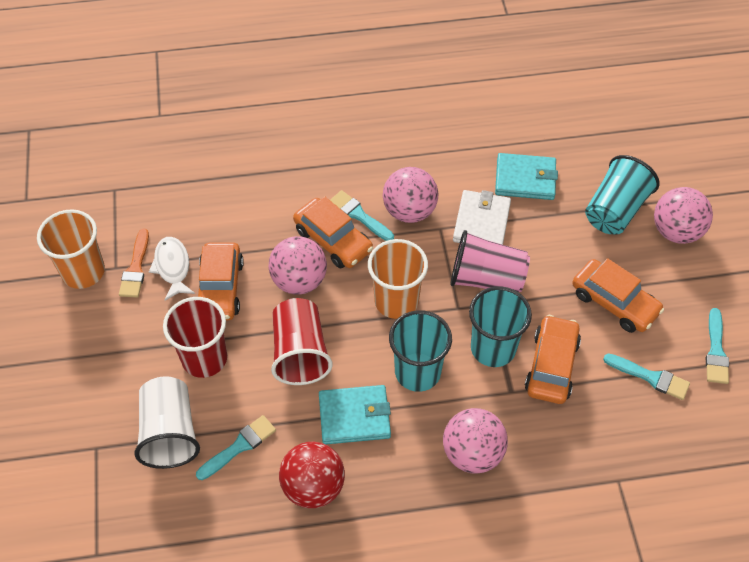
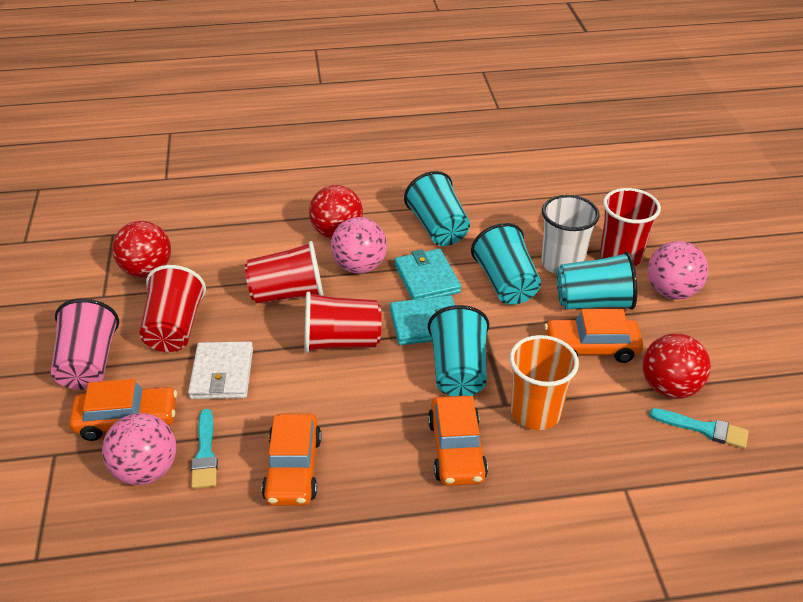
orange brush: [119,229,149,298] = 1 -> none = 0
orange cup: [37,209,105,289] [368,239,428,319] = 2 -> [510,335,579,430] = 1
pink ball: [269,236,327,294] [383,167,438,223] [443,408,508,474] [654,187,713,244] = 4 -> [102,413,176,485] [331,217,387,274] [648,241,708,299] = 3
red ball: [279,442,345,508] = 1 -> [112,221,171,278] [309,185,363,239] [643,333,711,399] = 3
red cup: [163,297,227,378] [271,298,333,385] = 2 -> [140,265,206,352] [245,241,323,304] [304,291,381,353] [600,188,661,266] = 4
turquoise brush: [196,415,276,480] [330,190,394,241] [603,353,690,400] [706,308,729,384] = 4 -> [191,409,218,489] [649,408,749,449] = 2
turquoise cup: [389,310,452,392] [469,286,532,367] [585,155,660,235] = 3 -> [404,171,470,246] [428,305,489,396] [471,223,541,305] [557,252,637,310] = 4
white fish: [149,237,195,301] = 1 -> none = 0

